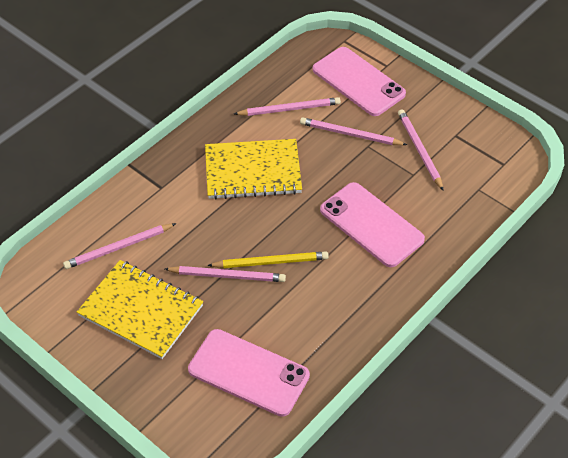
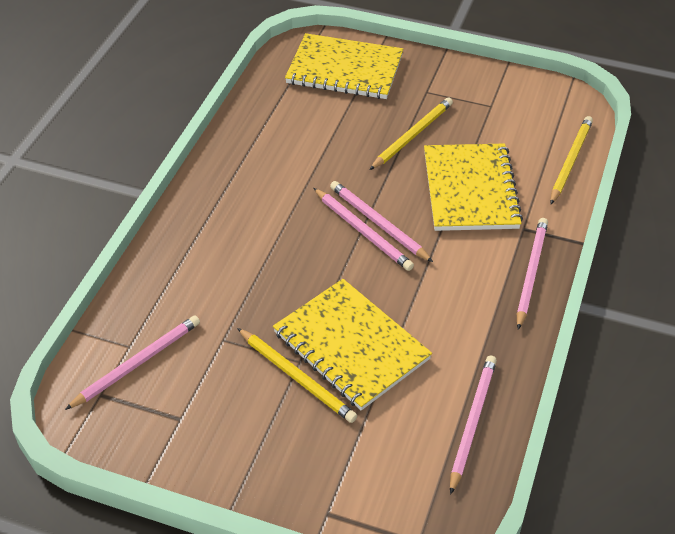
pink phone: [188,329,310,417] [313,47,406,116] [320,182,425,267] = 3 -> none = 0
yellow notebook: [77,260,203,359] [205,139,302,200] = 2 -> [273,279,432,410] [285,33,404,99] [424,144,523,231] = 3
yellow pencil: [207,251,329,268] = 1 -> [237,328,357,423] [370,97,453,170] [550,116,593,204] = 3

